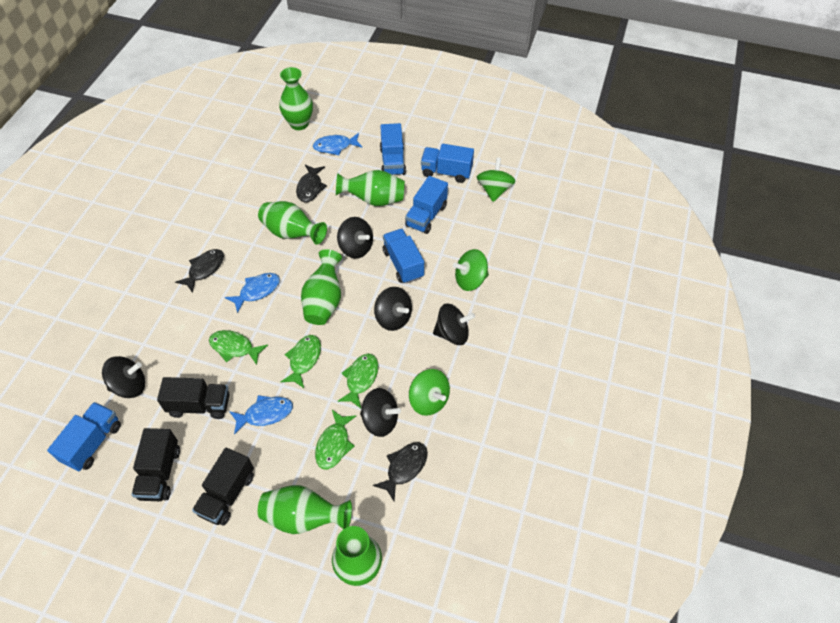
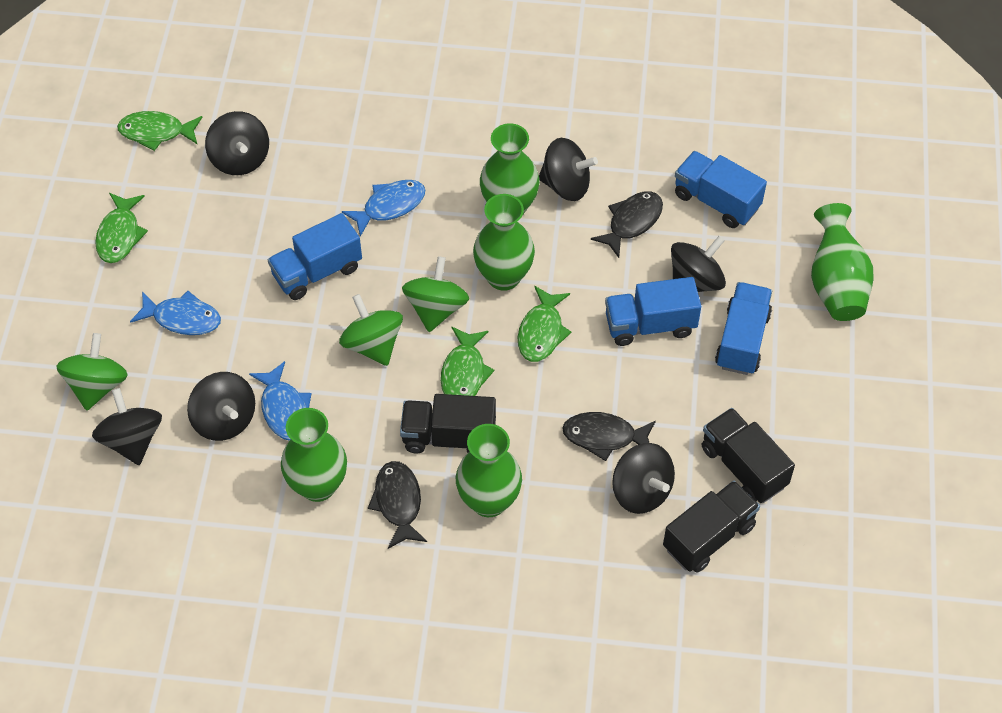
black spinning top: [102,356,145,398] [337,217,373,258] [360,388,401,437] [374,287,412,331] [433,304,475,345] = 5 -> [92,388,162,465] [187,372,255,441] [205,111,269,175] [539,138,598,201] [612,443,675,514] [671,236,726,292] = 6
blue truck: [47,402,121,471] [380,123,406,175] [383,229,424,284] [405,176,448,234] [421,144,474,183] = 5 -> [268,213,362,300] [605,277,701,346] [675,151,767,228] [715,282,772,375] = 4
green vase: [258,201,327,245] [258,485,352,534] [279,67,313,130] [301,249,342,325] [332,526,382,586] [336,170,405,206] = 6 -> [281,408,347,502] [456,424,522,517] [473,194,535,291] [480,123,540,214] [811,203,874,321] = 5

